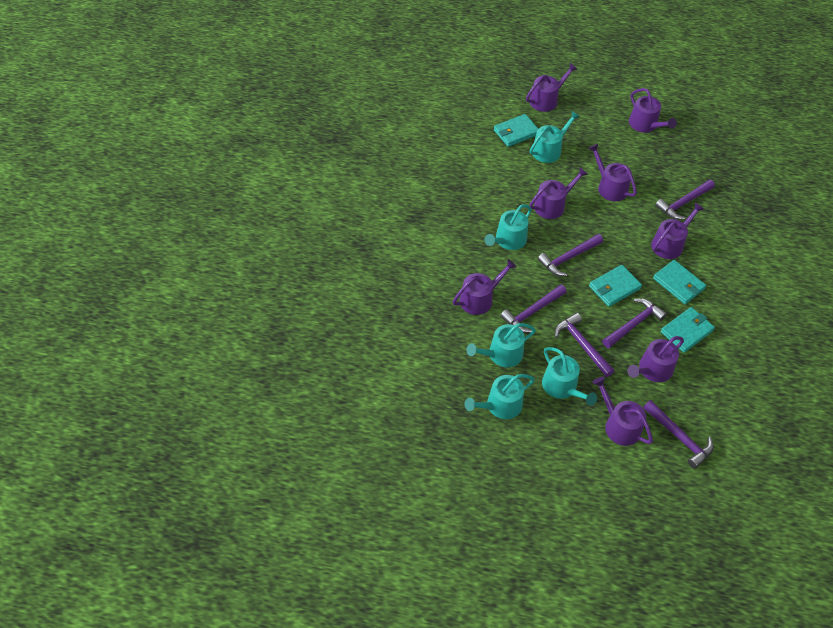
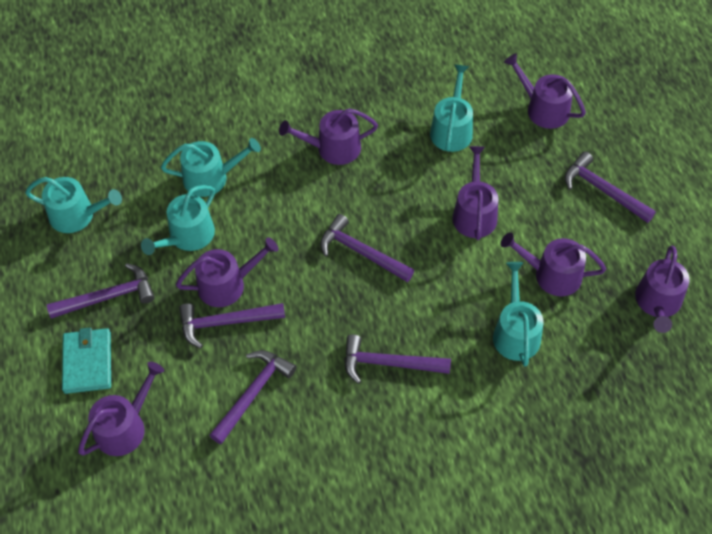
purple watering can: [453,259,517,315] [526,63,578,112] [529,167,588,219] [588,144,637,201] [592,377,653,446] [627,336,684,382] [629,88,677,133] [651,203,704,259] = 8 -> [78,362,164,456] [176,237,279,307] [279,108,378,165] [453,146,499,240] [501,232,606,296] [504,53,586,129] [635,245,690,333] = 7
turquoise wallet: [494,114,538,147] [589,265,642,307] [653,260,706,304] [661,307,715,353] = 4 -> [62,328,111,394] = 1

